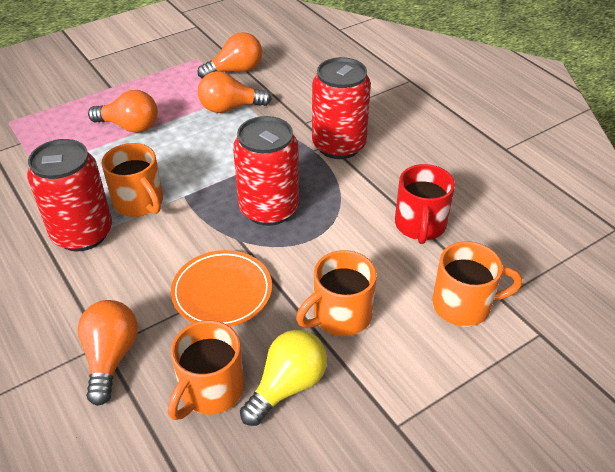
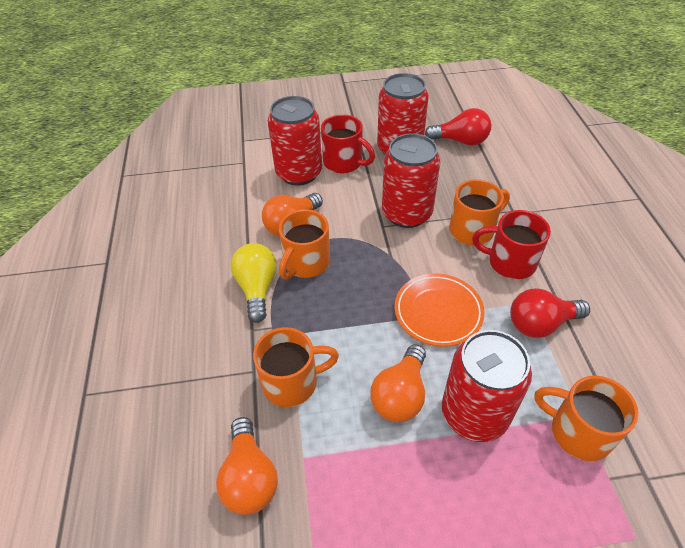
orange light bulb: [77,300,138,406] [88,90,158,133] [197,32,262,78] [198,71,272,113] = 4 -> [216,417,278,515] [262,193,323,237] [370,344,426,422] = 3
red can: [27,139,112,251] [233,116,299,226] [312,57,371,159] = 3 -> [268,96,322,186] [377,73,429,155] [382,133,440,228] [442,330,532,442] = 4
red light bulb: none = 0 -> [425,108,491,146] [510,288,590,338] = 2
red mug: [395,164,455,244] = 1 -> [321,114,375,173] [472,210,551,279] = 2

